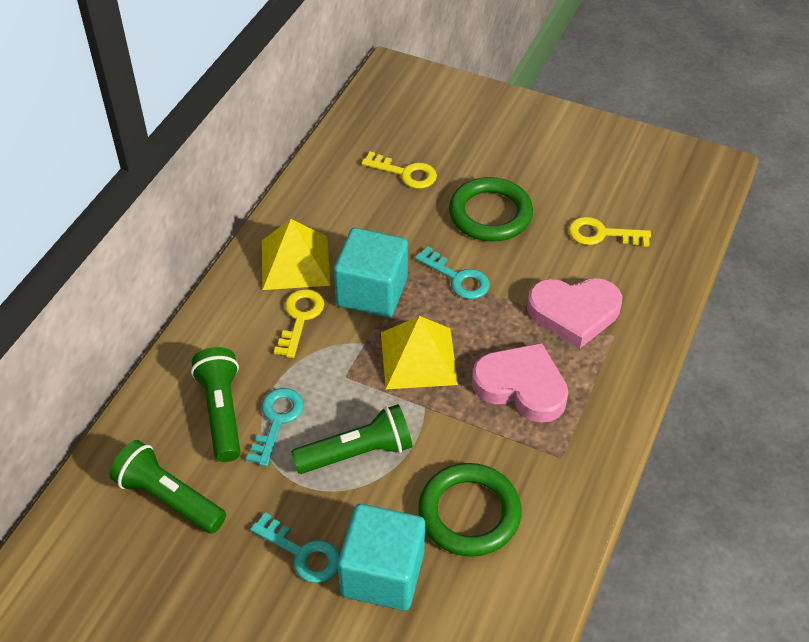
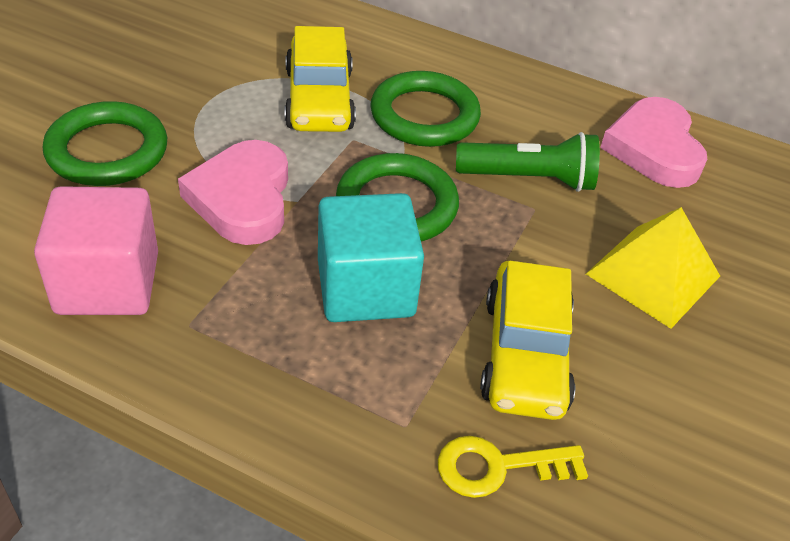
green flashlight: [109,440,226,533] [191,347,241,462] [291,404,412,474] = 3 -> [456,132,600,192] = 1
green ring: [418,463,522,557] [449,177,533,242] = 2 -> [43,101,167,186] [336,153,459,242] [370,71,481,147] = 3
pink cube: none = 0 -> [34,186,158,315] = 1
turquoise cube: [334,228,408,317] [338,504,425,611] = 2 -> [318,193,424,322] = 1
turquoise key: [246,388,304,467] [250,512,340,583] [415,246,490,299] = 3 -> none = 0
yellow car: none = 0 -> [285,26,356,132] [480,261,576,420] = 2
yellow key: [274,289,324,358] [361,151,437,189] [569,217,651,247] = 3 -> [438,436,588,498] = 1
yellow pyramid: [262,219,330,290] [381,316,458,389] = 2 -> [586,207,720,329] = 1

